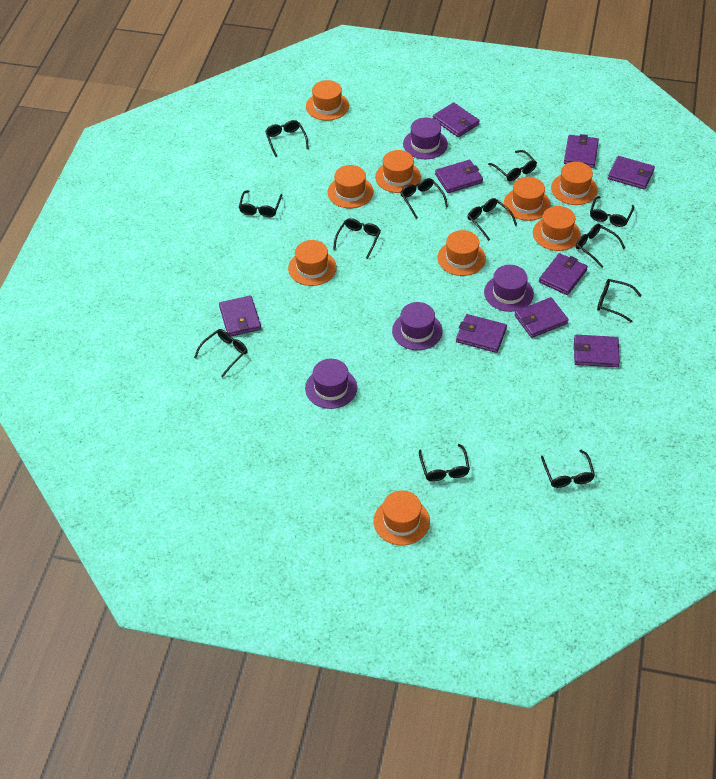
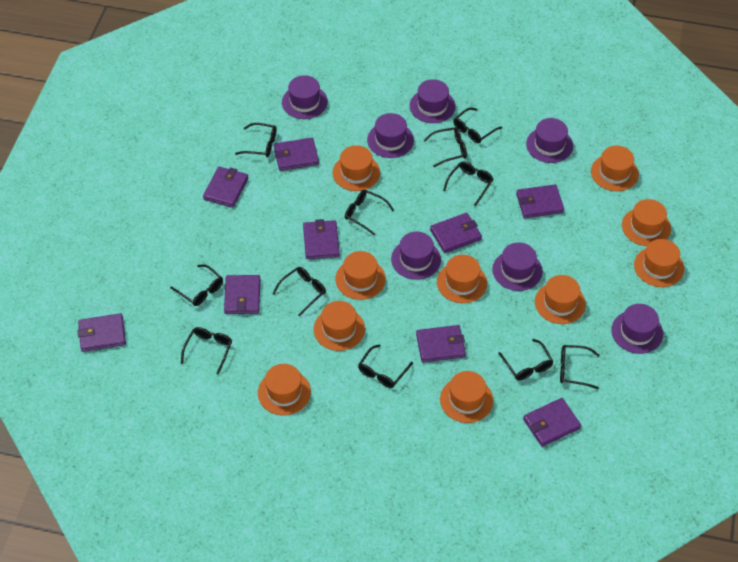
black glasses: [194,329,248,377] [239,190,282,217] [265,120,309,157] [333,218,381,259] [400,178,448,219] [419,444,470,482] [468,198,517,241] [488,150,537,181] [541,450,595,488] [576,224,625,268] [590,196,635,227] [597,279,642,323] = 12 -> [170,264,223,306] [181,327,232,375] [235,123,277,157] [273,267,326,317] [345,190,394,236] [358,344,413,388] [424,127,467,167] [443,161,493,206] [453,108,502,143] [498,339,554,381] [560,345,600,389] = 11
orange hat: [288,240,337,286] [306,80,349,121] [327,165,374,208] [374,490,430,545] [375,150,421,193] [438,230,486,276] [504,177,551,221] [533,206,581,251] [551,162,598,205] = 9 -> [258,364,311,415] [313,301,365,351] [333,145,380,191] [335,251,386,300] [437,255,487,303] [440,371,493,423] [535,275,586,324] [591,146,639,191] [622,199,671,246] [634,239,684,287] = 10
purple hat: [305,359,357,409] [392,302,443,350] [403,118,448,159] [484,265,534,312] = 4 -> [282,75,328,119] [367,113,414,158] [391,232,441,280] [410,79,456,123] [492,243,543,291] [526,118,573,163] [611,304,663,354] = 7

